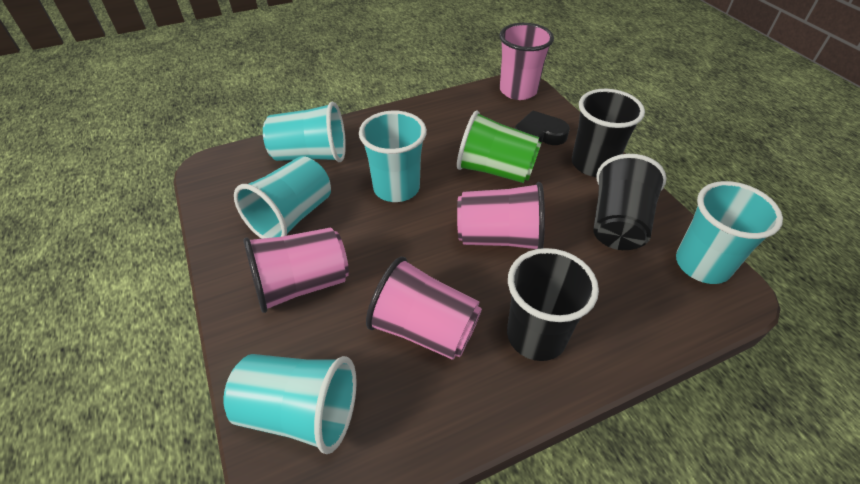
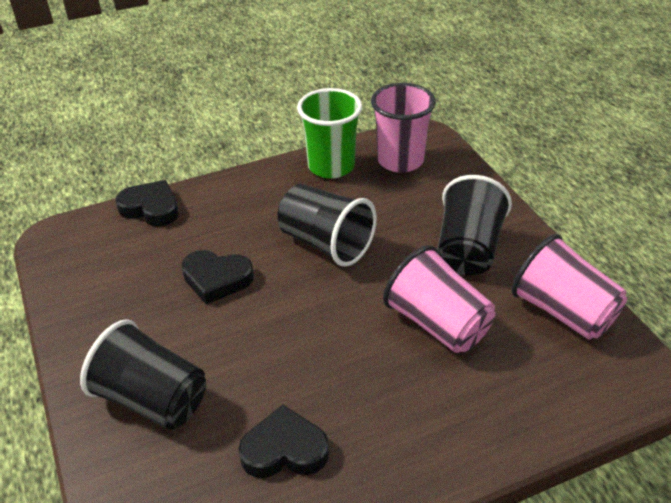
black heart: [515,111,570,145] = 1 -> [116,180,179,227] [182,250,254,304] [238,405,329,478] = 3
pink cup: [244,228,349,313] [366,257,482,360] [457,182,545,249] [499,23,554,100] = 4 -> [371,83,436,173] [383,245,495,353] [512,234,627,340] = 3
turquoise cup: [223,354,357,454] [234,156,331,239] [263,102,346,162] [359,111,427,202] [676,181,783,284] = 5 -> none = 0

